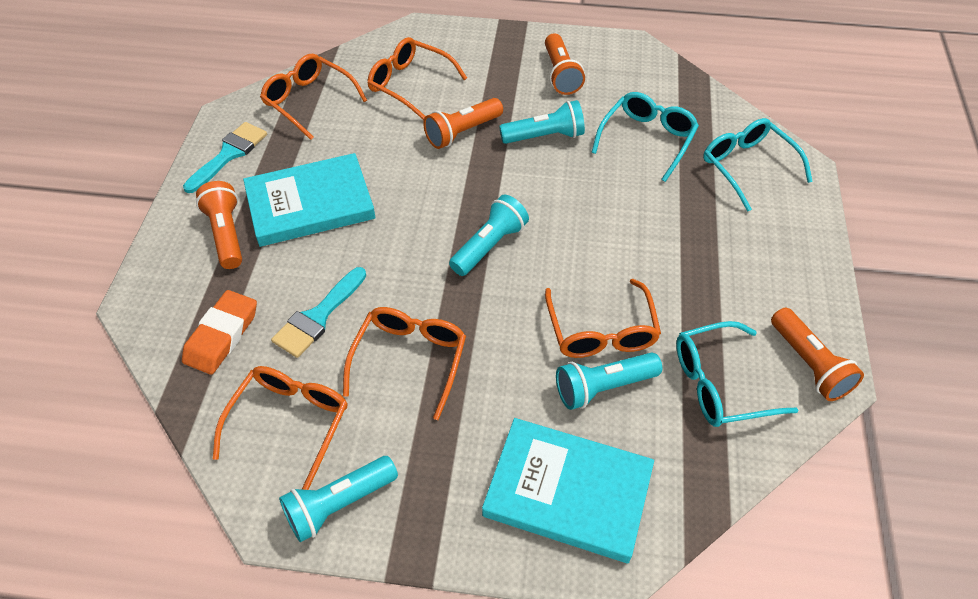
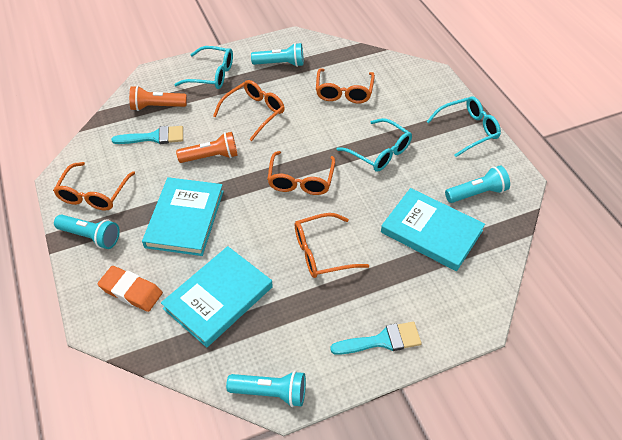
orange flashlight: [196,181,242,269] [423,98,503,149] [545,33,585,95] [771,308,864,401] = 4 -> [129,86,187,111] [176,132,238,163] = 2
turquoise book: [243,153,376,247] [482,418,654,563] = 2 -> [142,177,224,256] [161,246,273,348] [381,188,485,271] = 3

